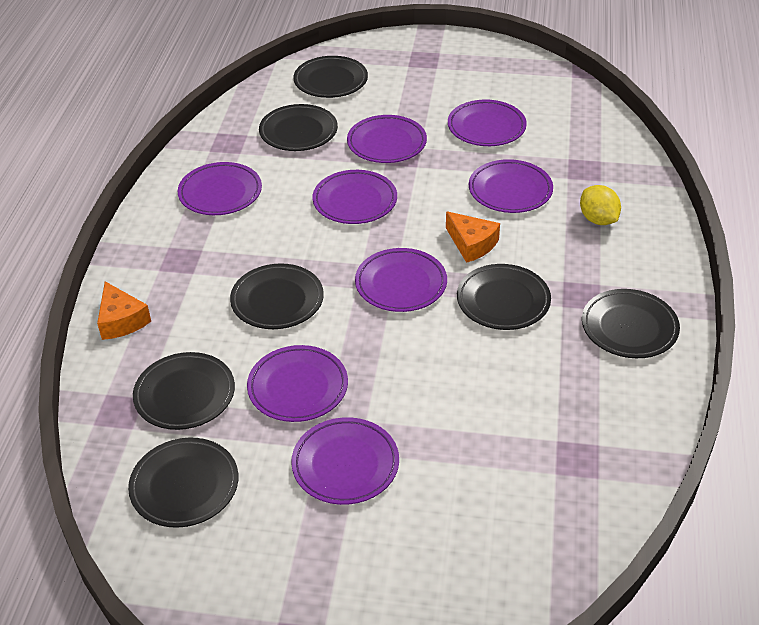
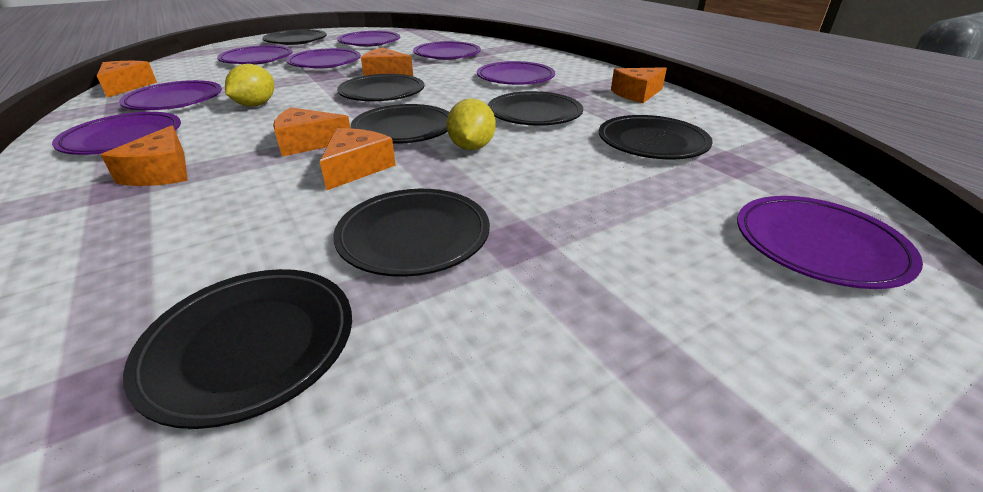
orange cheese: [97,281,151,340] [446,211,500,263] = 2 -> [97,61,157,98] [101,125,188,186] [273,107,350,157] [320,128,396,191] [361,47,413,76] [611,67,667,103] = 6
yellow lemon: [580,185,621,225] = 1 -> [225,64,274,106] [447,98,496,150] = 2

